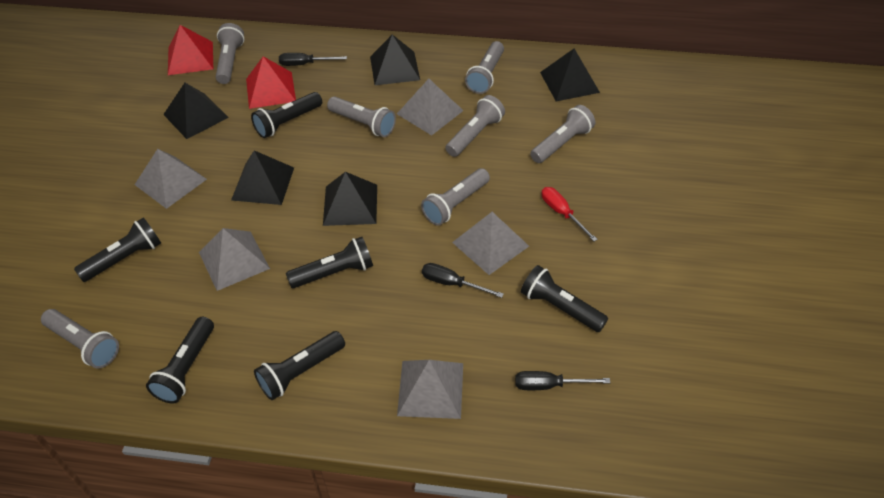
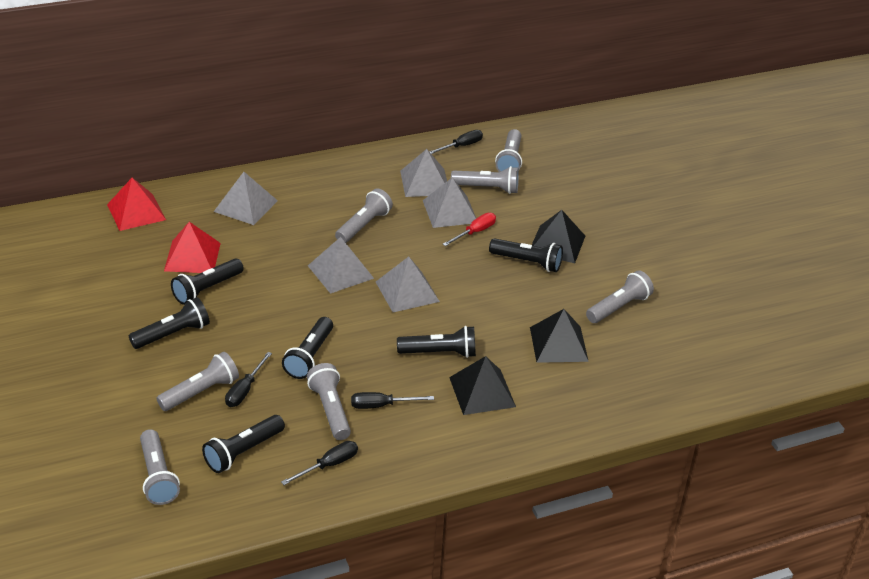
black pyramid: [163,83,229,139] [231,150,294,205] [323,172,377,226] [370,34,420,85] [540,49,600,101] = 5 -> [449,356,516,415] [530,309,589,363] [532,210,585,263] = 3
black screwdriver: [279,53,347,66] [422,263,504,298] [515,371,610,390] = 3 -> [225,352,272,407] [281,441,358,485] [351,392,434,409] [430,130,483,154] = 4

